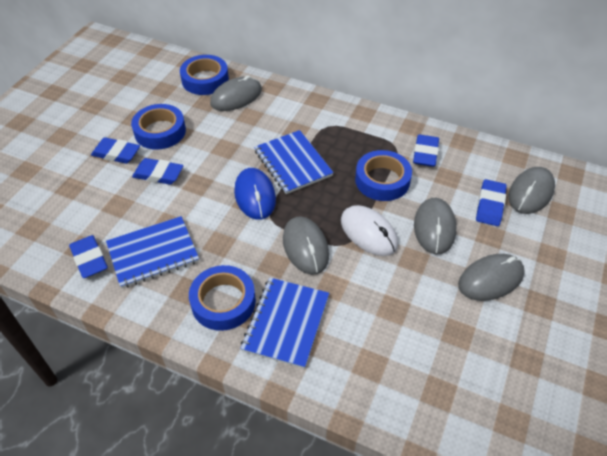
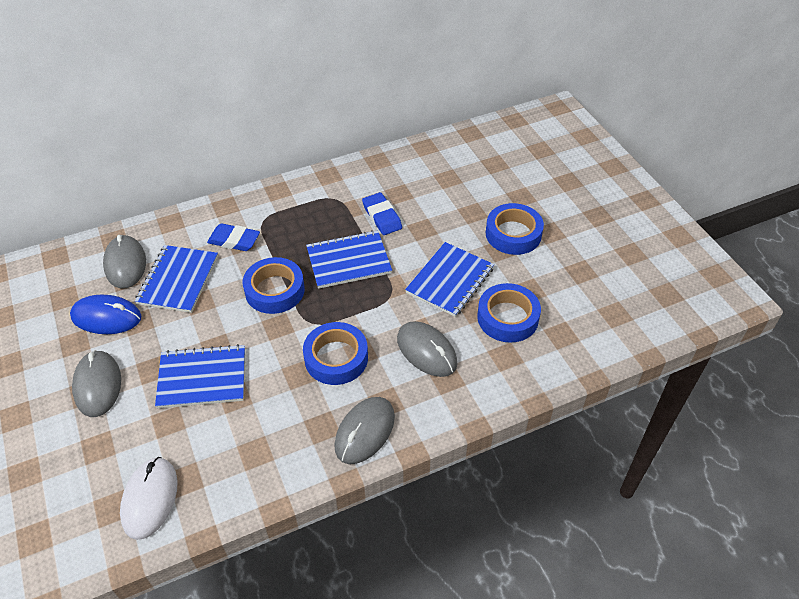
blue eraser: [69,235,108,278] [91,137,140,164] [132,158,183,185] [413,134,439,167] [476,179,507,226] = 5 -> [207,223,260,251] [362,192,402,235] = 2
blue notebook: [106,216,199,288] [240,278,329,369] [254,130,334,194] = 3 -> [135,245,218,313] [155,344,245,408] [306,230,392,289] [405,242,494,317] = 4
grey mouse: [210,75,262,111] [283,216,329,275] [414,198,457,255] [458,254,525,301] [508,167,555,214] = 5 -> [72,350,121,417] [103,235,146,288] [334,397,395,464] [397,321,457,377] = 4

